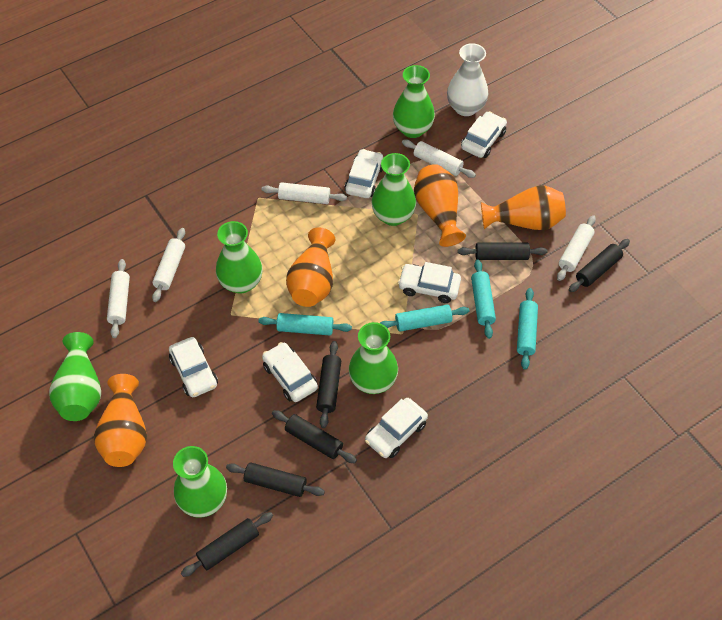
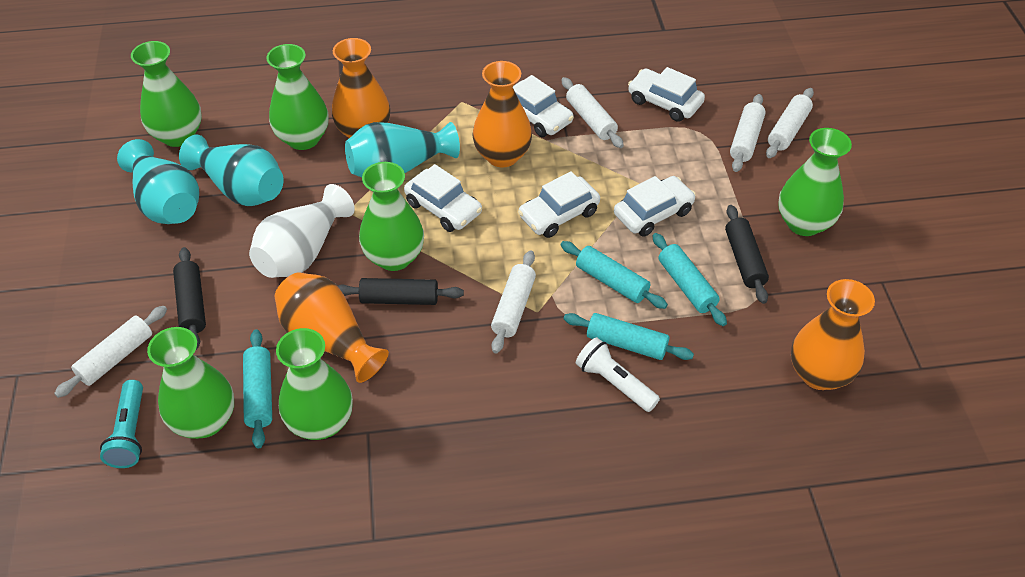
black rolling pin: [181,512,273,577] [226,462,325,497] [272,410,357,463] [316,341,341,428] [458,243,548,260] [569,239,630,292] = 6 -> [173,247,206,350] [338,278,464,305] [725,205,769,304] = 3
turquoise flashlight: none = 0 -> [100,380,143,468] = 1
turquoise vase: none = 0 -> [117,139,199,224] [179,135,284,206] [345,122,460,178] = 3
white car: [169,337,218,397] [262,342,318,402] [344,149,383,198] [365,398,428,458] [398,262,461,303] [461,111,507,158] = 6 -> [404,164,482,232] [513,75,574,137] [518,171,600,238] [614,176,696,237] [628,67,705,122] = 5
white flashlight: none = 0 -> [576,337,660,412] = 1

